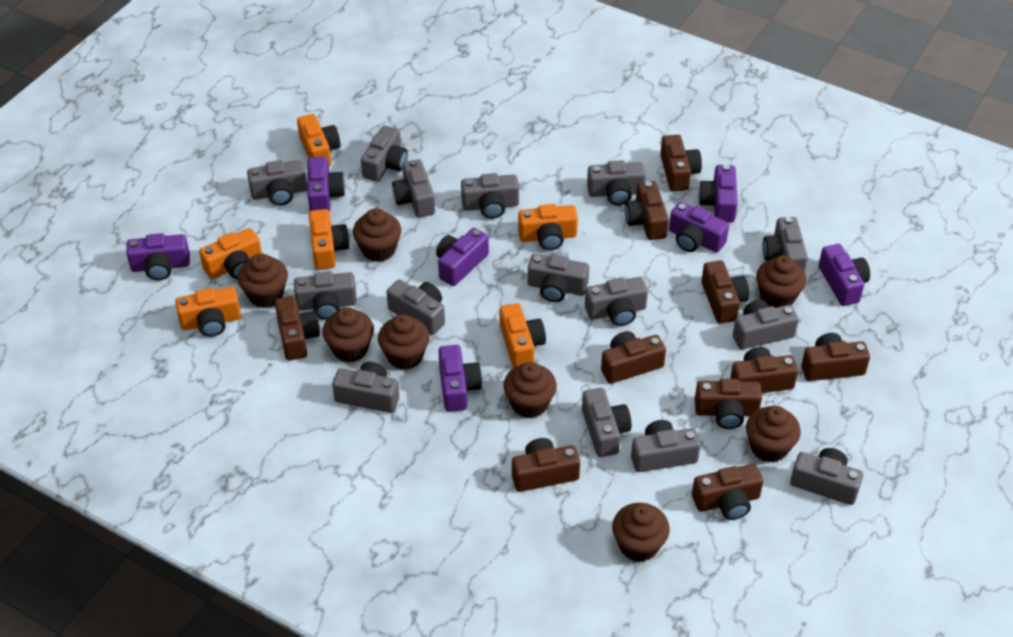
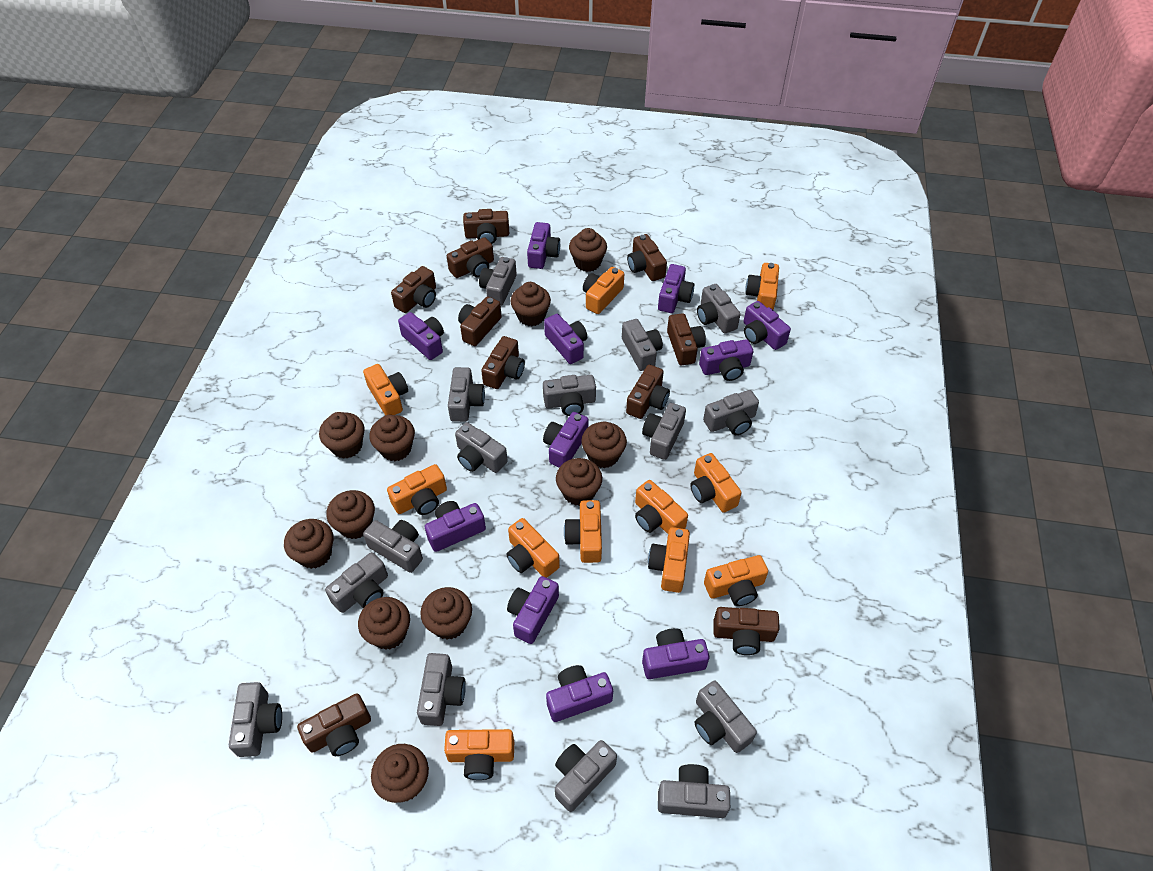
brown cupcake: [238,253,288,308] [322,307,374,363] [353,208,401,262] [378,314,430,370] [504,362,557,418] [612,503,669,562] [746,406,801,463] [756,255,806,308] = 8 -> [284,519,333,569] [319,412,365,459] [326,490,375,539] [358,597,410,650] [369,415,415,461] [371,744,429,803] [420,587,472,640] [511,282,551,326] [556,458,602,506] [569,228,607,272] [581,421,627,468] = 11
orange camera: [175,287,241,337] [199,228,262,279] [297,114,340,166] [309,209,350,269] [500,303,546,368] [518,204,578,250] = 6 -> [363,364,408,415] [387,464,447,515] [444,729,514,780] [506,518,560,578] [564,500,602,563] [583,267,624,314] [635,480,688,534] [648,527,690,593] [690,453,742,513] [704,555,768,606] [745,263,779,310] = 11
purple camera: [126,233,190,281] [308,156,345,212] [436,228,489,286] [438,345,482,412] [669,202,729,253] [699,164,738,223] [819,244,870,306] = 7 -> [398,312,444,360] [425,501,486,552] [507,576,559,644] [527,222,560,269] [543,412,589,468] [544,314,587,364] [546,665,613,722] [642,628,709,679] [658,264,694,313] [699,339,753,381] [744,301,791,350] = 11

